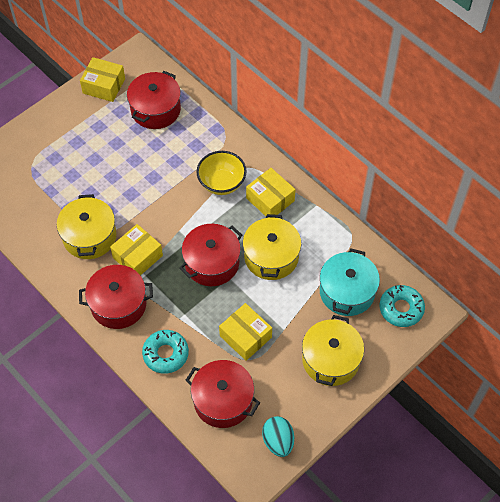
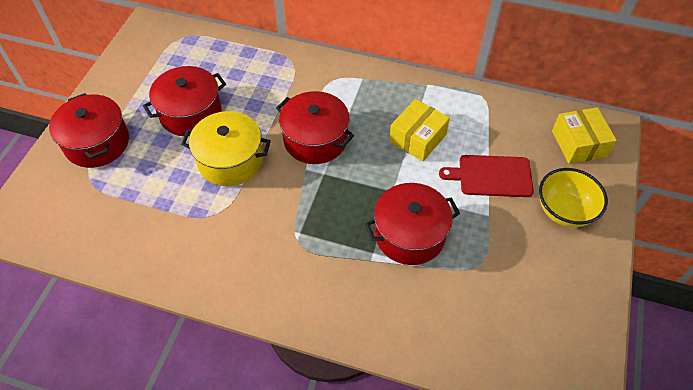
red cutting board: none = 0 -> [439,155,534,197] = 1
turquoise donut: [142,330,189,374] [379,285,425,327] = 2 -> none = 0
turquoise egg: [262,416,294,457] = 1 -> none = 0
turquoise pot: [320,248,380,316] = 1 -> none = 0
yellow box: [80,57,125,102] [110,224,163,275] [219,303,272,361] [246,168,296,218] = 4 -> [389,99,450,161] [552,107,617,164] = 2
yellow pot: [57,194,117,259] [243,214,301,280] [302,315,364,386] = 3 -> [181,111,271,186] = 1

